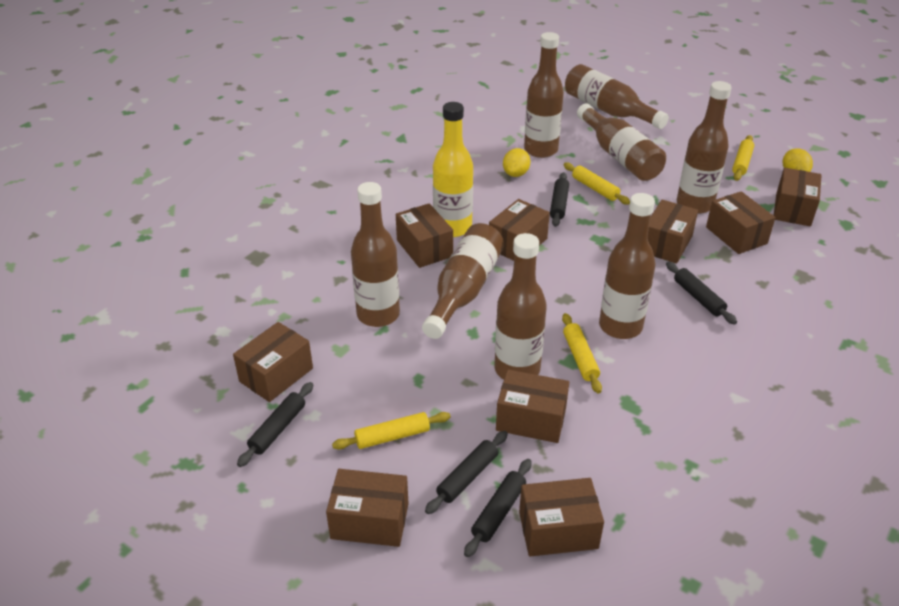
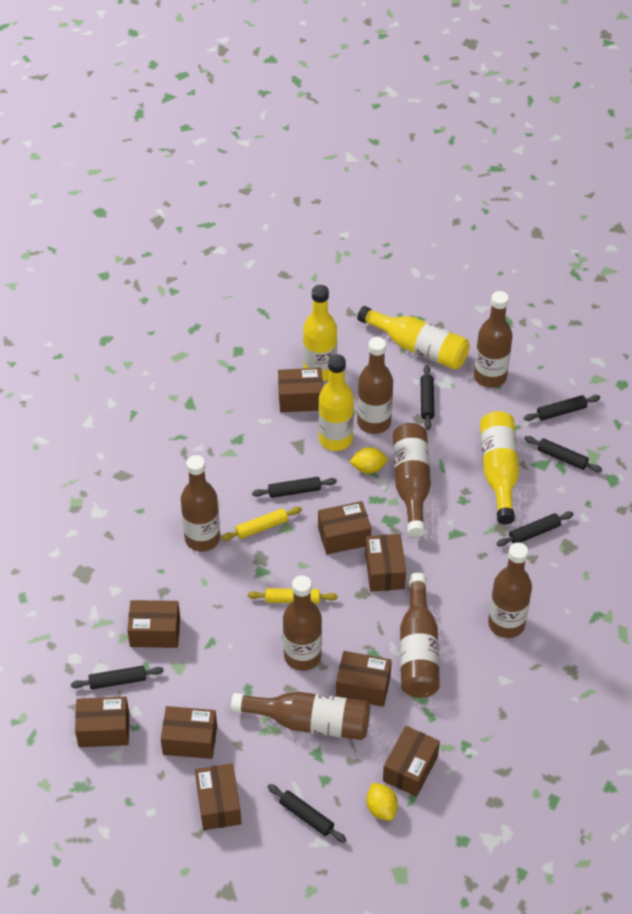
black rolling pin: [237,382,313,467] [425,431,508,514] [464,459,532,557] [550,172,569,227] [666,261,737,324] = 5 -> [71,666,164,689] [252,477,337,498] [268,784,347,843] [421,365,435,430] [496,511,573,547] [524,395,600,421] [524,436,602,473] = 7
yellow bottle: [433,102,473,237] = 1 -> [303,285,337,381] [318,354,354,451] [357,306,470,370] [480,411,519,524] = 4
yellow rolling pin: [332,412,451,450] [562,313,602,393] [563,162,630,205] [732,135,754,181] = 4 -> [221,507,302,541] [248,588,338,604] = 2

